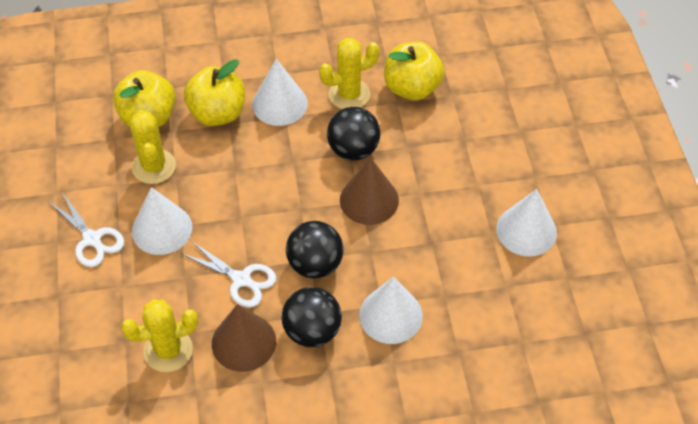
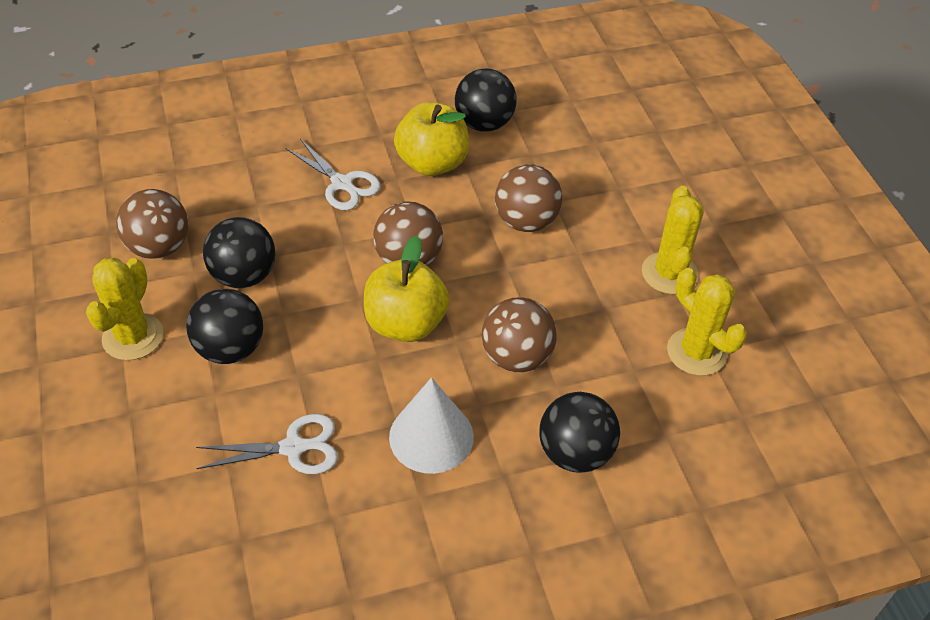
black ball: [281,287,342,347] [286,221,343,279] [327,107,381,160] = 3 -> [186,289,263,364] [203,217,275,288] [455,68,516,132] [539,392,620,473] = 4
brown ball: none = 0 -> [116,189,189,259] [373,201,443,266] [482,297,557,372] [495,164,562,232] = 4
brown cone: [212,304,276,372] [340,157,399,225] = 2 -> none = 0
white cone: [132,187,192,255] [252,59,308,126] [359,276,423,344] [496,189,557,256] = 4 -> [389,378,474,474] = 1
yellow apple: [113,70,175,127] [184,59,245,126] [384,42,444,100] = 3 -> [364,236,449,342] [394,102,469,176] = 2

